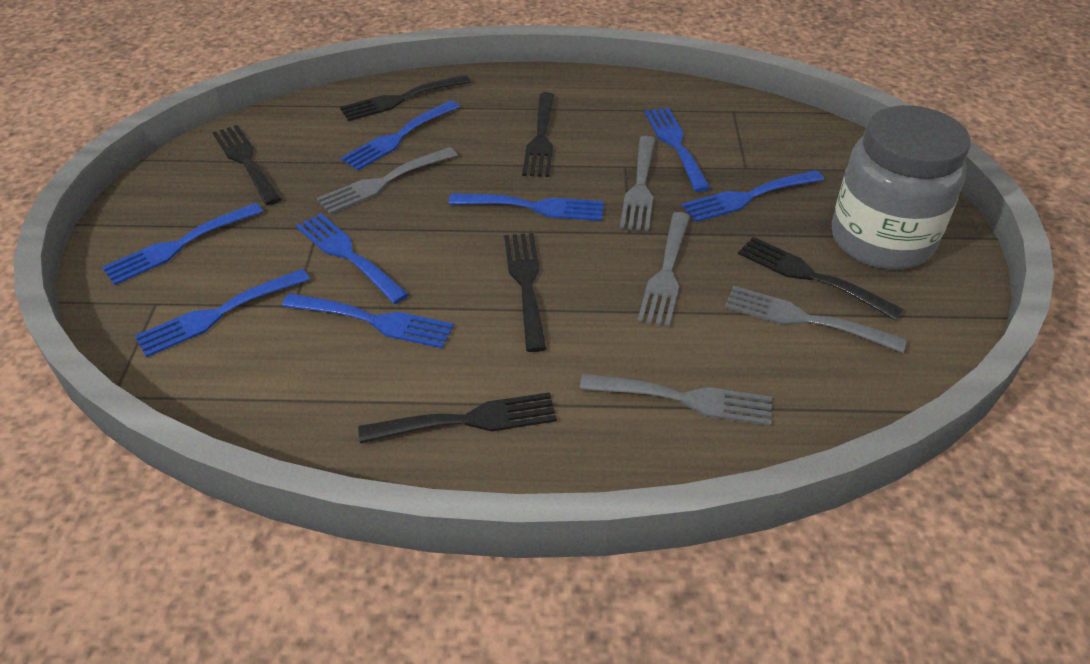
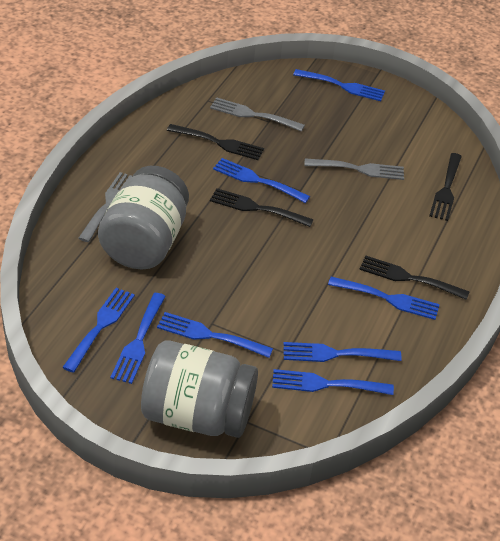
black fork: [212,125,282,205] [340,75,471,121] [358,392,557,443] [504,233,547,352] [522,92,554,177] [738,237,903,320] = 6 -> [167,124,264,160] [210,188,314,227] [359,256,469,300] [429,153,462,221] = 4
grey fork: [317,147,458,214] [580,374,772,426] [620,136,656,231] [637,212,690,328] [724,286,907,353] = 5 -> [78,172,132,242] [210,97,305,132] [304,159,404,180] = 3
grey jar: [832,105,971,270] = 1 -> [98,166,189,269] [141,340,258,438] = 2

